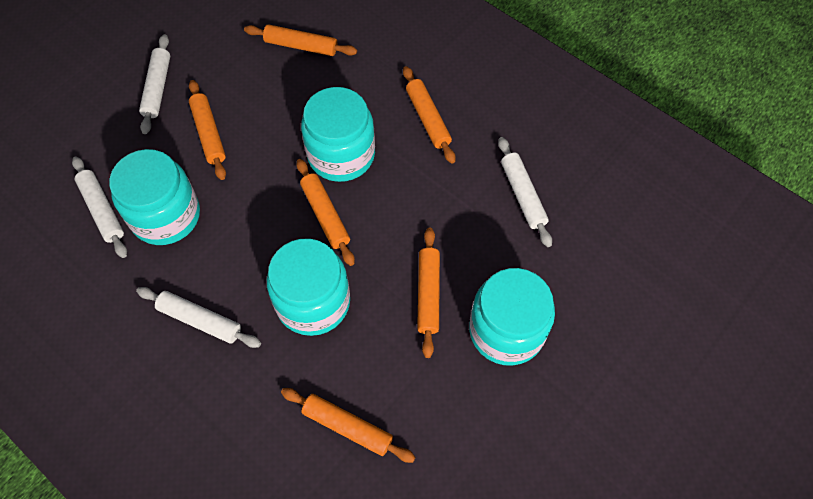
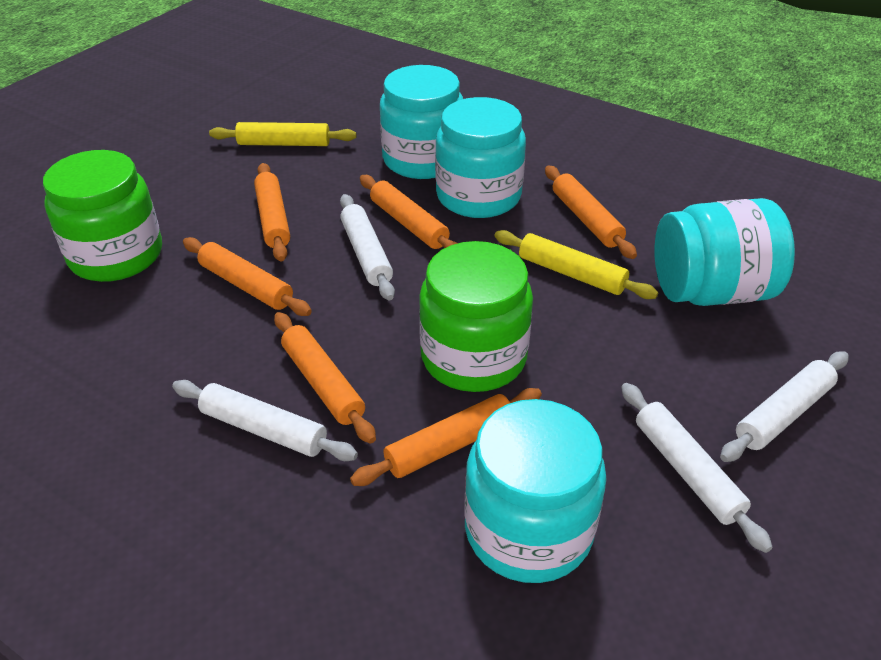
green jar: none = 0 -> [43,150,162,282] [419,241,533,392] = 2
yellow rolling pin: none = 0 -> [209,122,356,146] [495,230,658,299] = 2

